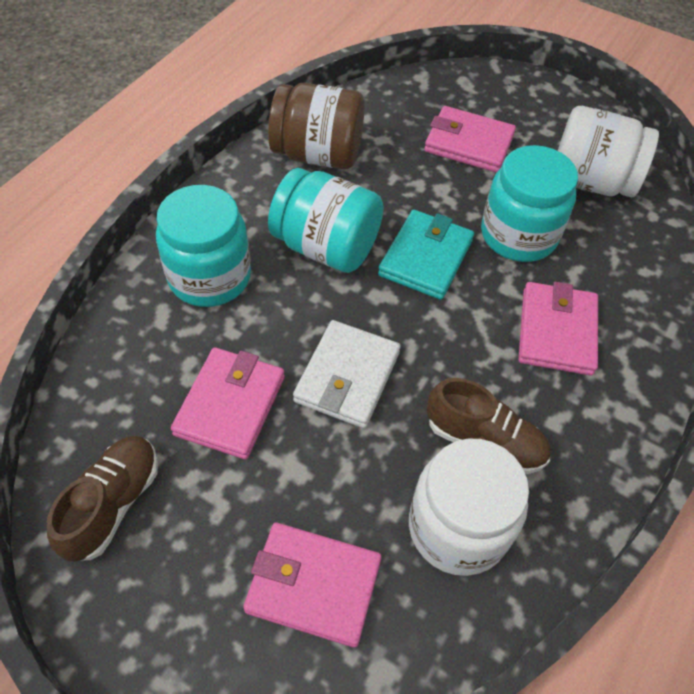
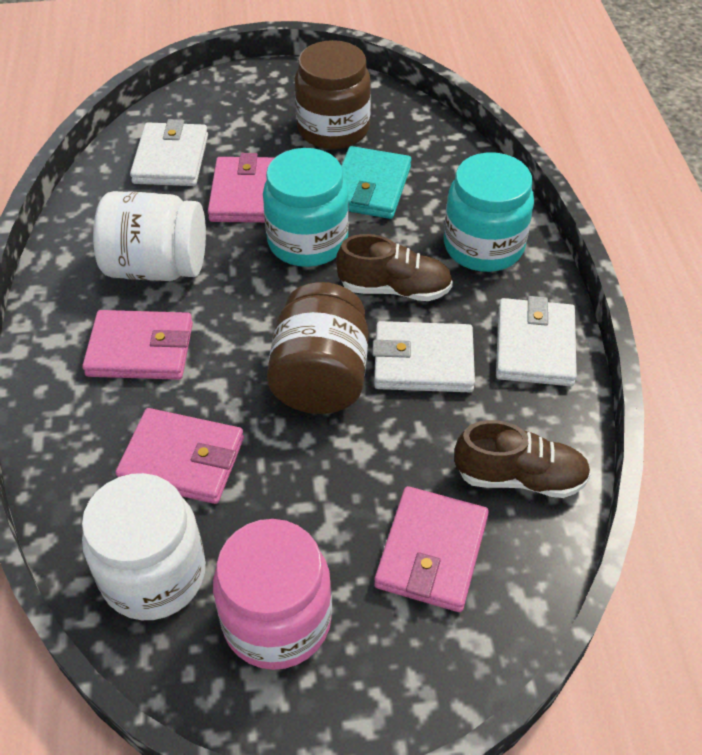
brown jar: [268,83,365,169] = 1 -> [267,282,368,414] [295,40,371,149] = 2
pink jar: none = 0 -> [213,519,332,670] = 1
turquoise jar: [156,185,251,307] [268,168,383,273] [481,145,578,262] = 3 -> [263,148,349,267] [444,152,534,272] = 2
white wallet: [293,320,401,428] = 1 -> [130,119,208,186] [372,321,475,392] [496,296,577,386] = 3

